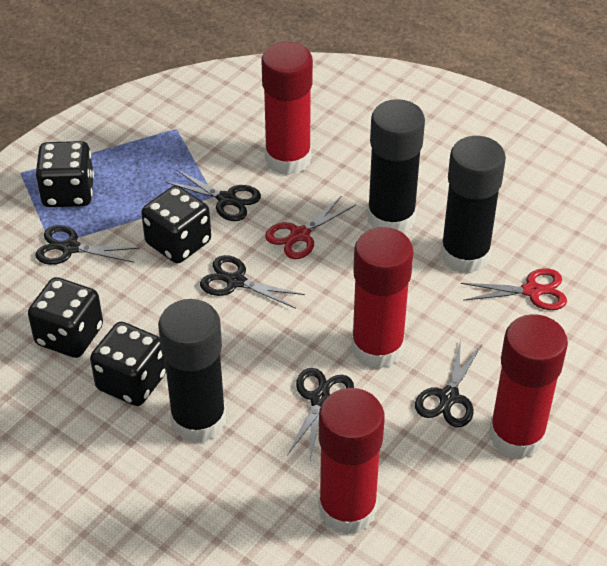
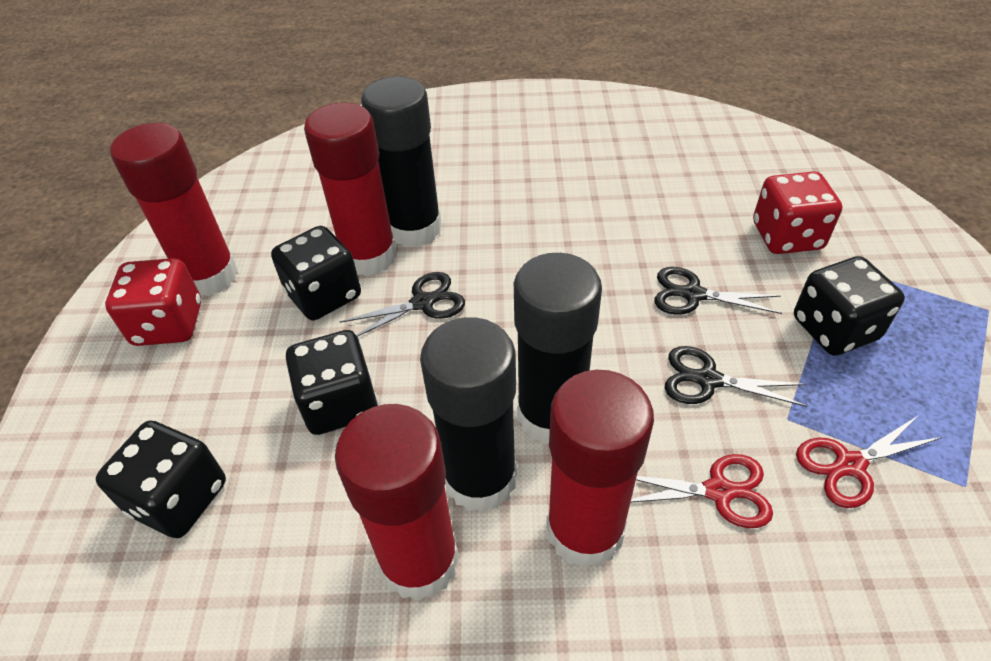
black scissors: [35,225,140,265] [165,169,261,221] [200,255,305,309] [287,368,354,460] [415,339,482,427] = 5 -> [340,272,465,337] [654,267,782,315] [665,346,807,407] = 3
red dice: none = 0 -> [105,258,201,346] [753,171,842,254] = 2

